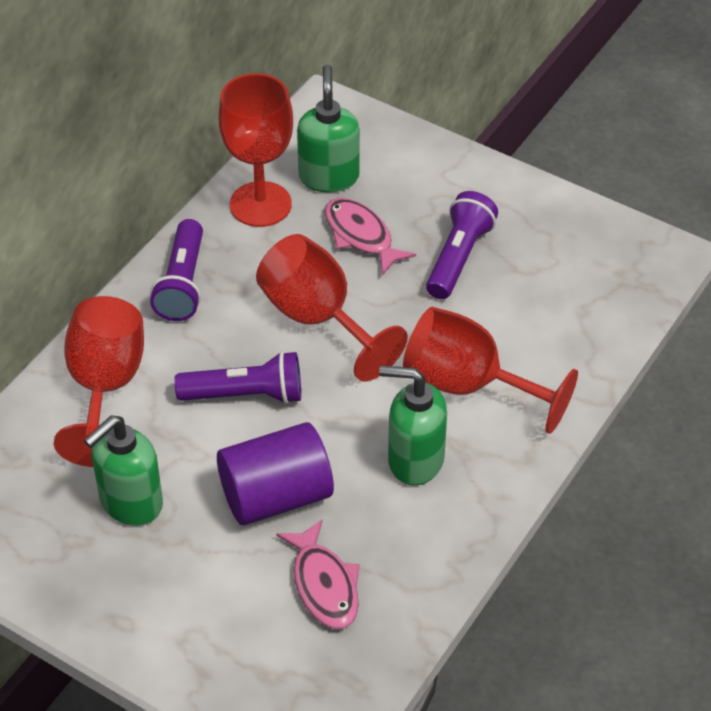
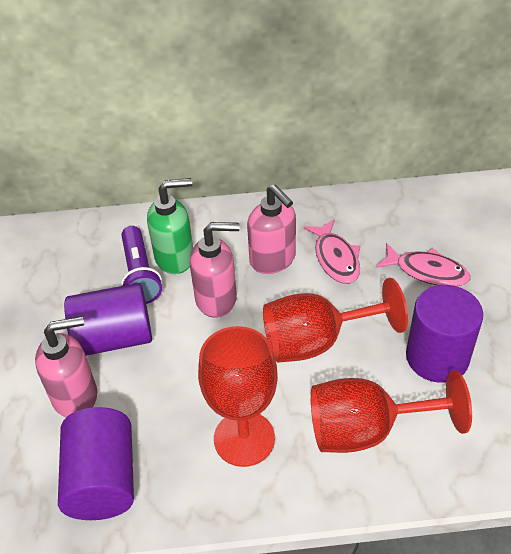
green soap dispenser: [84,415,163,526] [297,64,360,192] [379,365,447,486] = 3 -> [147,178,193,274] = 1
pink soap dispenser: none = 0 -> [35,316,97,417] [189,222,240,318] [247,185,296,274] = 3
purple cylinder: [217,422,334,525] = 1 -> [58,407,134,520] [64,283,152,356] [406,285,483,383] = 3
purple flashlight: [150,219,203,321] [174,351,301,404] [426,191,498,299] = 3 -> [121,226,162,304] = 1
red goblet: [54,296,144,467] [219,73,293,227] [256,234,408,381] [403,307,578,434] = 4 -> [198,326,278,467] [263,278,408,363] [311,370,472,453] = 3

